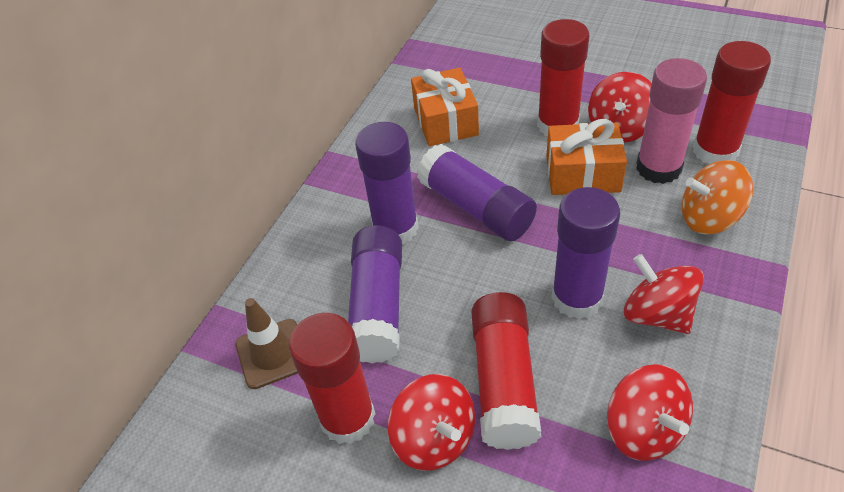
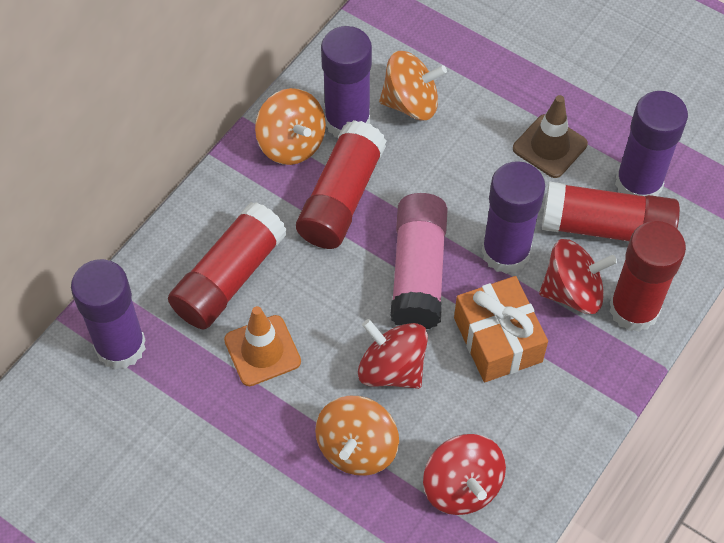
orange gift: [411,68,479,146] [546,119,627,195] = 2 -> [454,276,548,382] = 1
orange spinning top: [682,160,753,234] = 1 -> [255,88,326,165] [315,396,399,476] [379,51,447,120] = 3
orange traffic cone: none = 0 -> [224,306,301,386] = 1
red spinning top: [388,374,475,471] [588,72,652,142] [607,364,693,461] [624,254,704,334] = 4 -> [358,319,428,389] [423,434,506,515] [539,239,617,314] = 3

